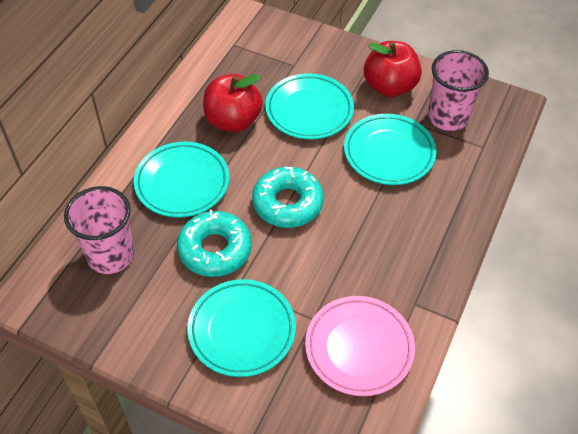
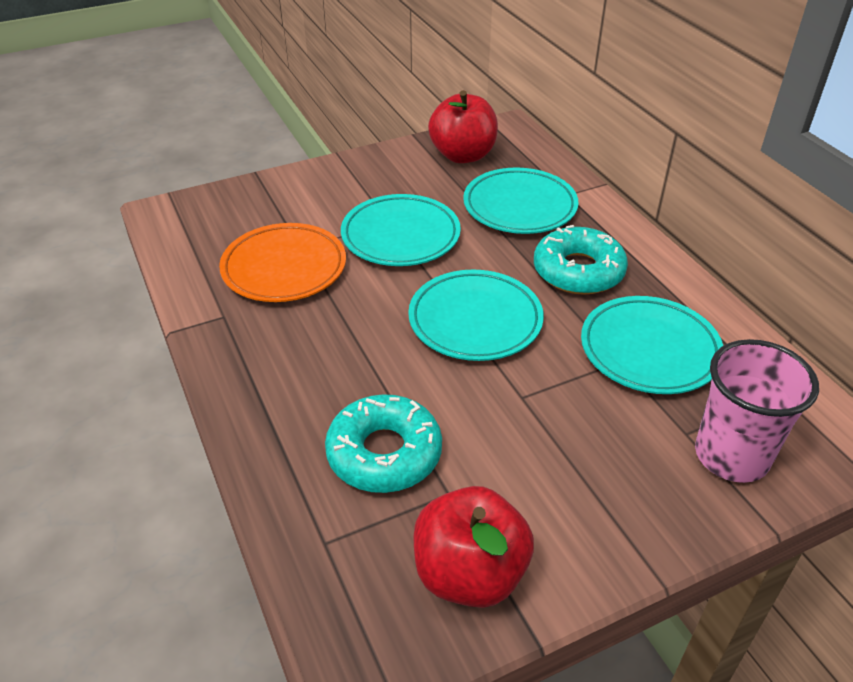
orange plate: none = 0 -> [219,223,346,302] = 1
pink cup: [64,186,134,274] [428,50,489,131] = 2 -> [695,339,819,483] = 1
pink plate: [305,296,415,396] = 1 -> none = 0

